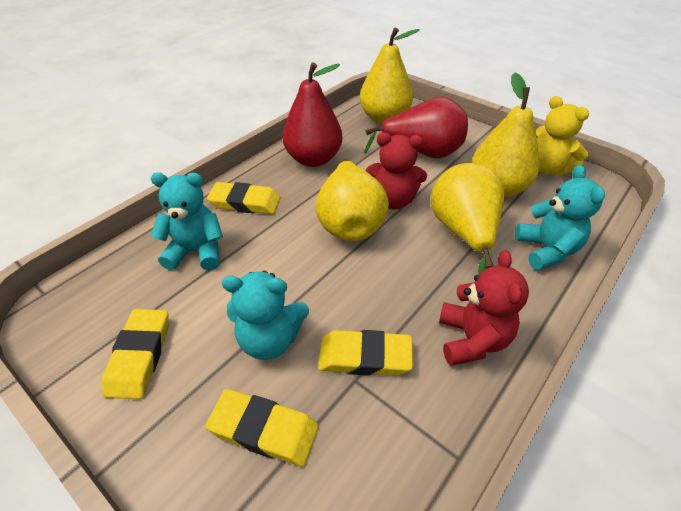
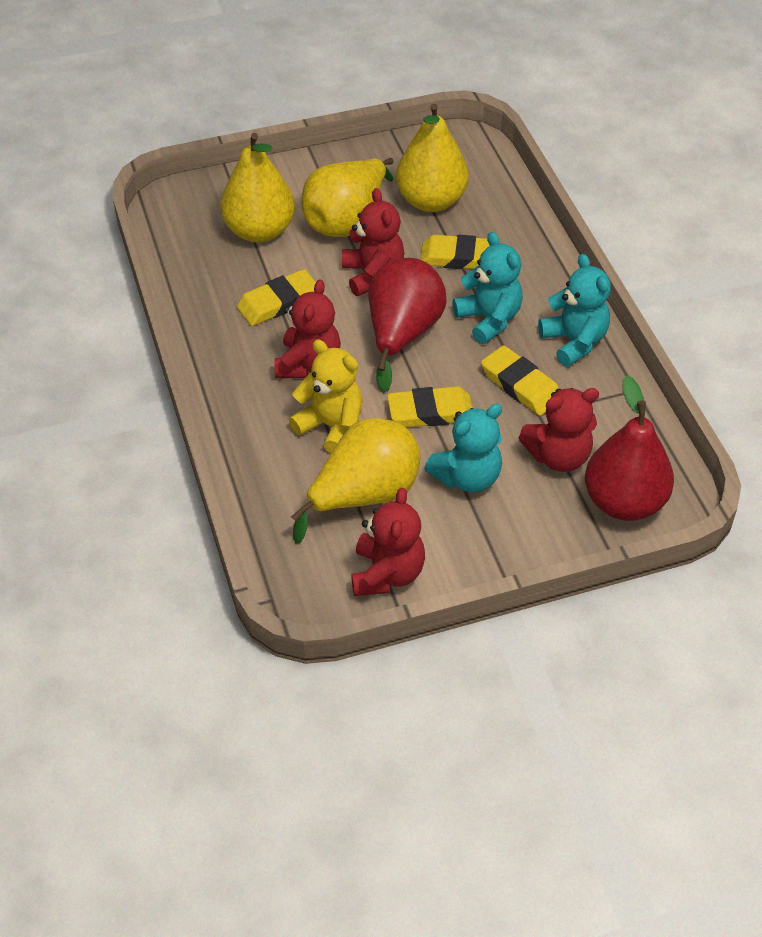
red teddy bear: [366,133,427,209] [439,250,529,366] = 2 -> [274,279,341,378] [342,188,405,296] [351,488,425,596] [519,388,599,472] = 4

